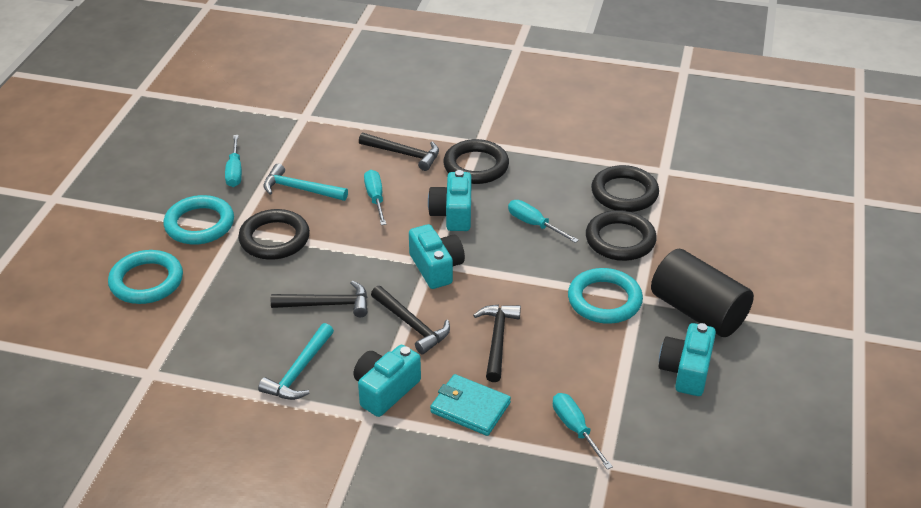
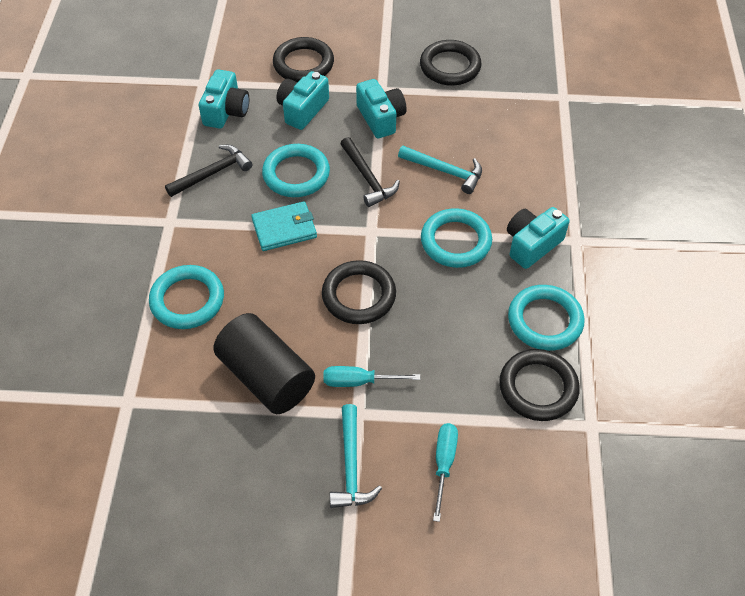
black hammer: [271,281,367,317] [359,133,439,171] [371,286,450,354] [473,304,521,382] = 4 -> [165,145,252,197] [340,137,400,207] = 2
turquoise ring: [108,250,183,304] [163,195,234,245] [568,268,643,324] = 3 -> [149,265,224,329] [262,144,330,197] [421,208,492,268] [508,285,585,351] = 4
turquoise screwdriver: [225,135,242,187] [364,170,386,225] [508,200,579,243] [553,393,613,470] = 4 -> [323,366,420,387] [433,423,458,522] = 2

